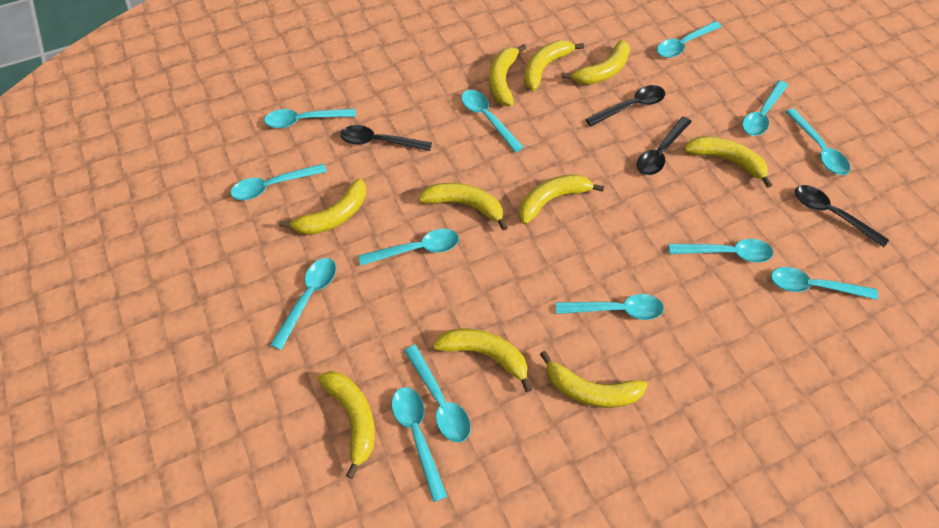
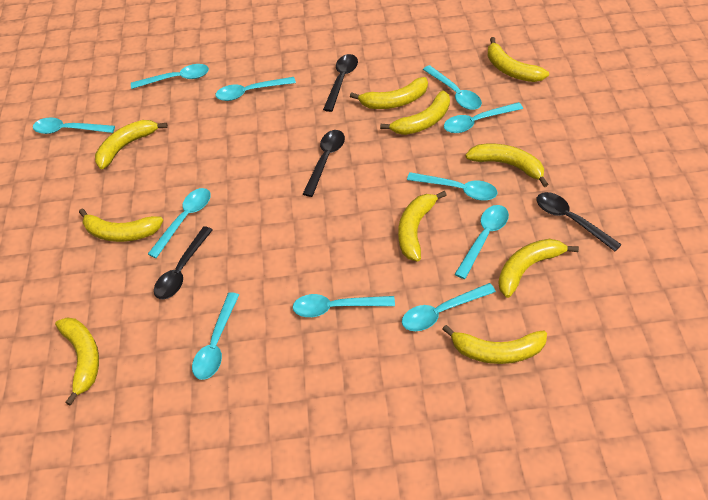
turquoise spoon: [231,163,327,200] [264,109,356,128] [270,258,336,350] [359,229,459,265] [392,387,447,502] [404,345,471,442] [461,90,524,152] [556,294,664,320] [657,21,722,58] [668,239,773,262] [742,80,788,136] [771,267,878,300] [786,109,850,175] = 13 -> [33,117,115,134] [131,64,209,89] [148,188,211,258] [192,292,239,380] [216,77,296,101] [293,294,395,317] [402,283,496,331] [407,172,497,201] [423,65,482,110] [444,102,523,133] [455,205,509,279] = 11

